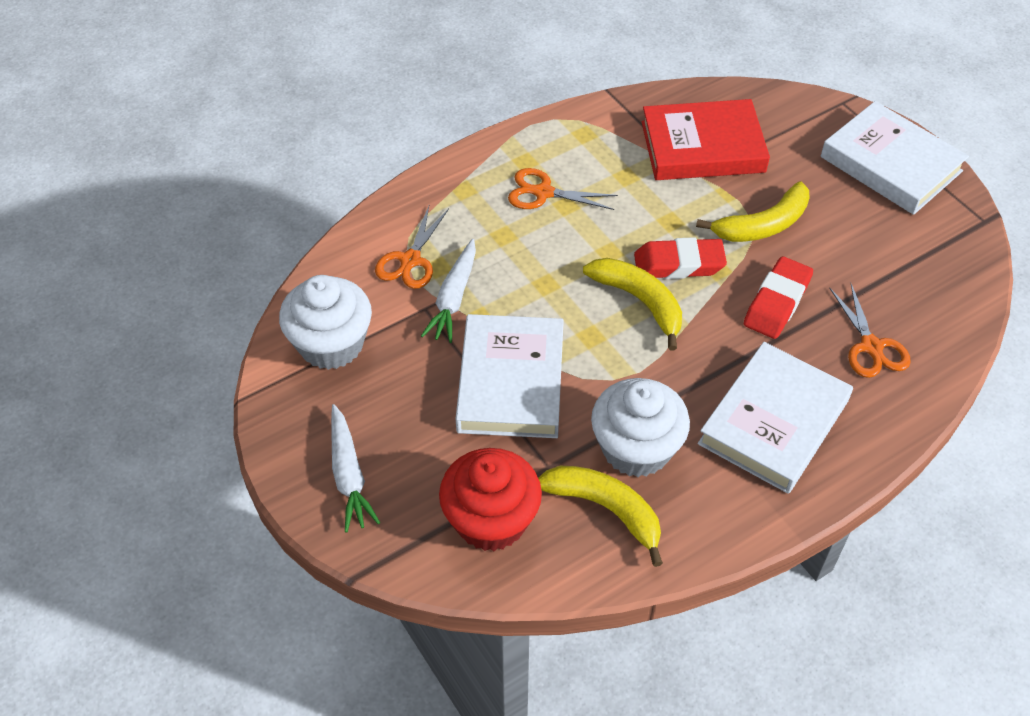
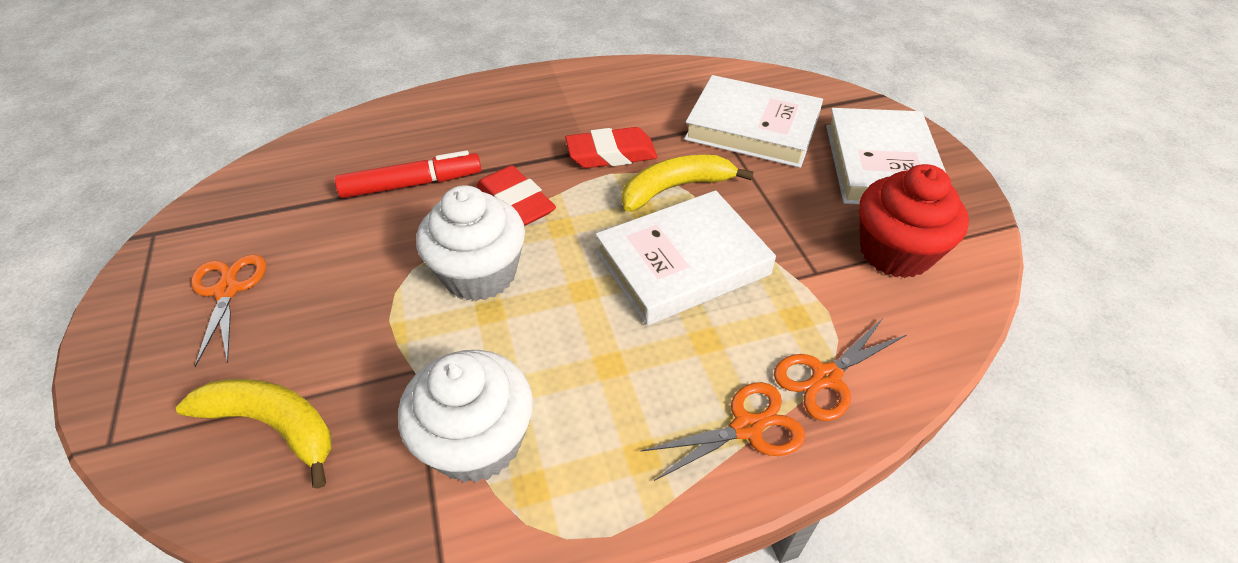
red book: [641,99,770,180] = 1 -> none = 0
red marker: none = 0 -> [335,150,482,198] = 1
white carrot: [331,404,380,532] [421,239,476,343] = 2 -> none = 0
yellow banana: [538,466,663,567] [583,258,682,350] [696,182,809,242] = 3 -> [176,379,332,489] [622,155,753,212] = 2

